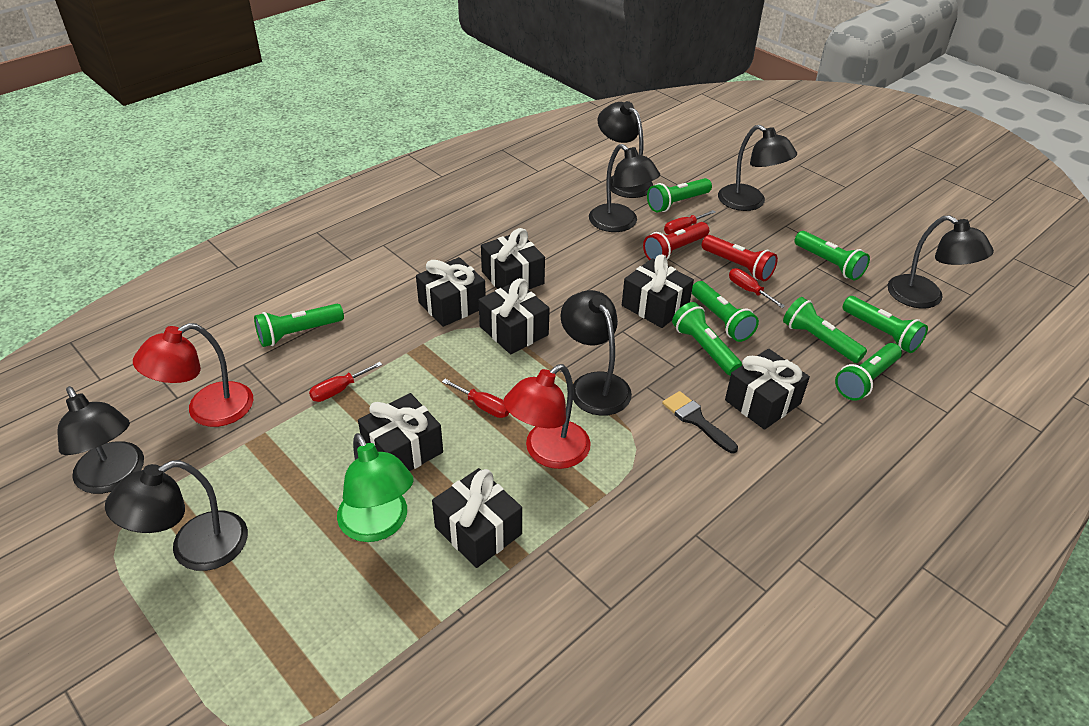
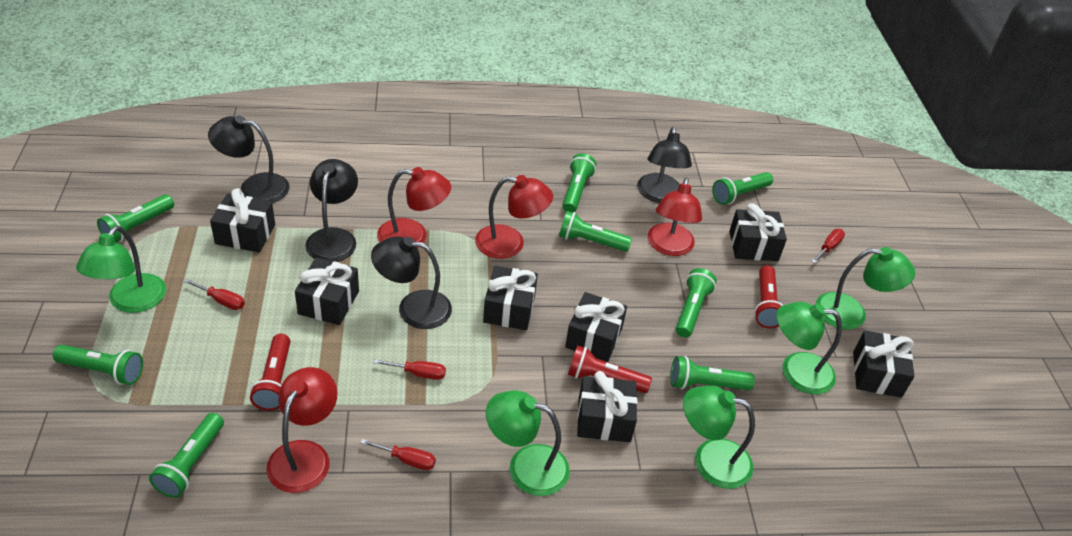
black brush: [662,391,738,453] = 1 -> none = 0
black lamp: [57,386,144,494] [105,460,248,571] [560,290,632,416] [589,144,660,232] [598,101,653,198] [718,125,797,211] [887,215,994,309] = 7 -> [208,115,290,203] [305,159,358,262] [371,236,452,329] [637,126,692,203] = 4
green lamp: [337,433,413,542] = 1 -> [76,226,166,313] [486,391,570,496] [683,386,755,489] [776,302,842,394] [816,247,915,330] = 5
red flashlight: [643,222,709,260] [702,235,778,281] = 2 -> [250,334,290,411] [568,345,652,393] [754,265,783,328] = 3
red lamp: [133,323,253,427] [503,364,591,469] = 2 -> [266,367,337,493] [377,167,451,248] [475,175,553,259] [648,177,702,256] = 4

